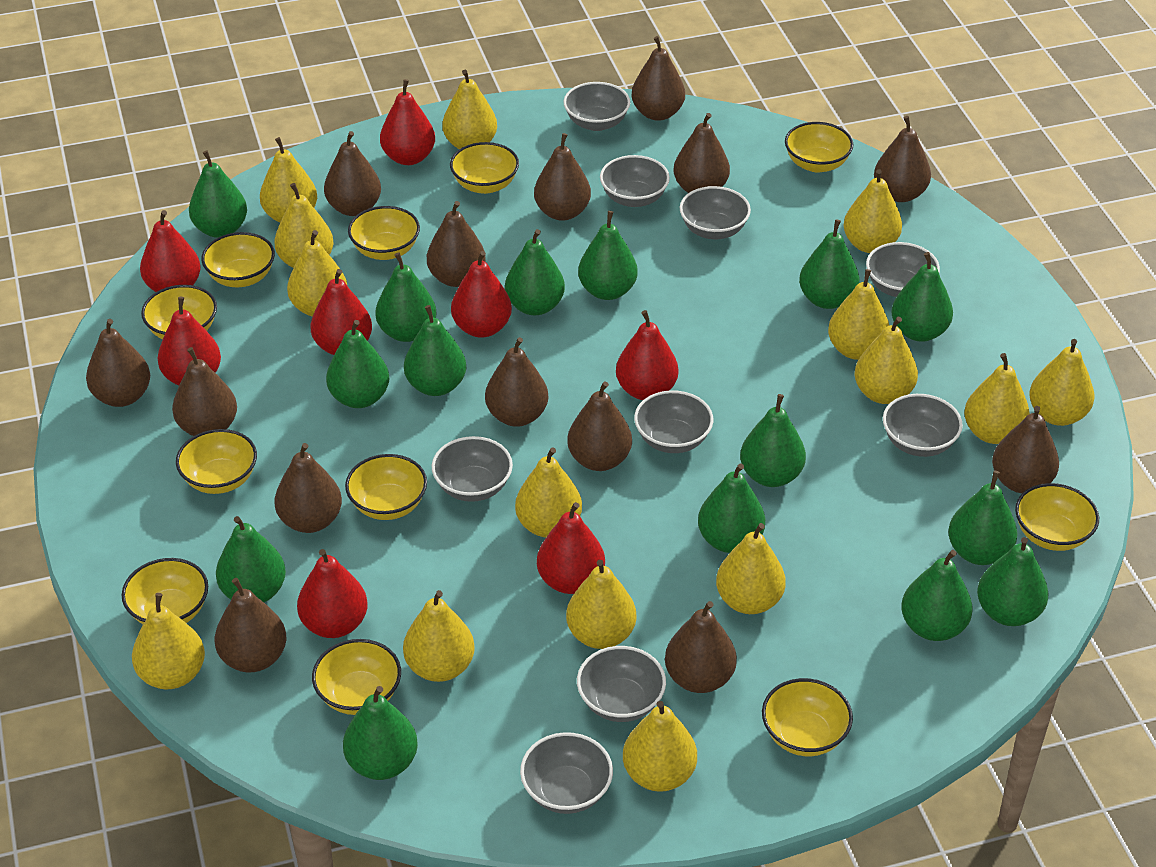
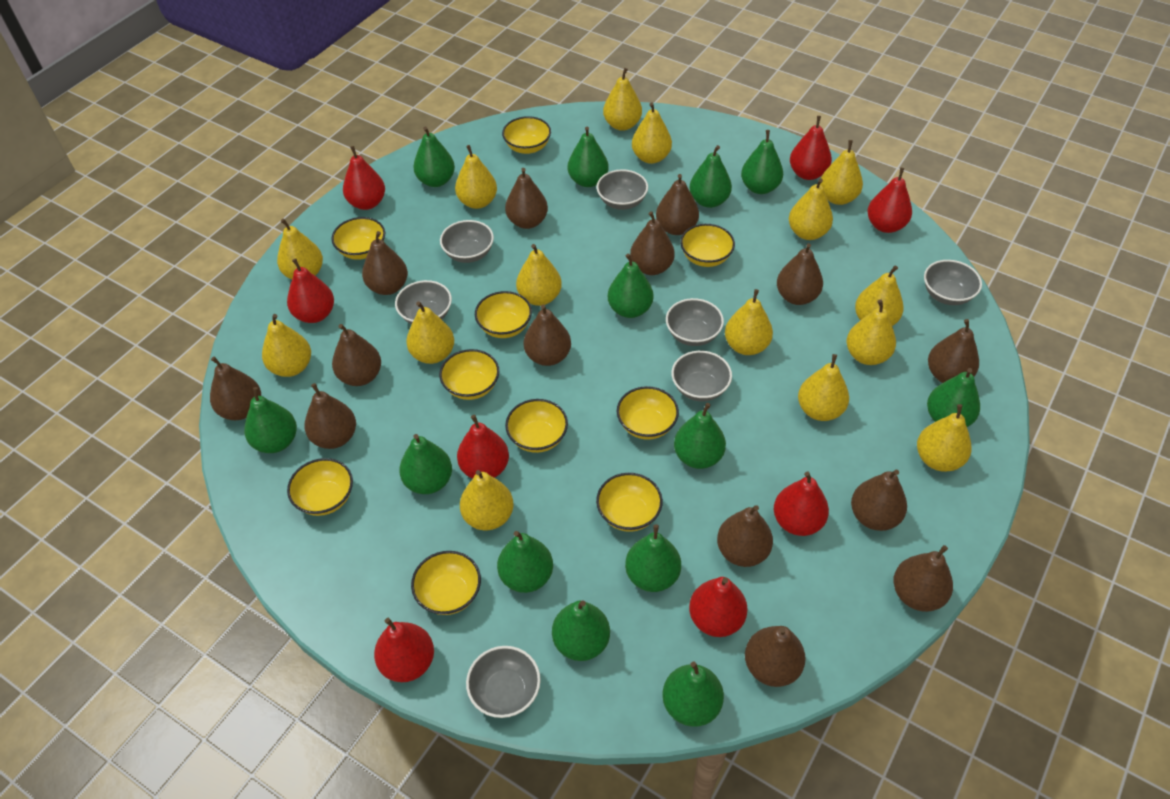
green pear: [189,150,247,238] [216,516,286,602] [326,320,390,408] [343,686,418,780] [375,252,437,342] [404,305,466,396] [505,229,565,315] [578,211,638,300] [698,463,765,553] [740,394,806,487] [799,219,860,309] [891,252,953,342] [901,550,972,641] [948,471,1018,565] [977,537,1049,626] = 15 -> [244,387,297,453] [399,434,452,494] [413,126,455,187] [497,531,553,593] [552,600,610,661] [568,127,609,187] [608,254,653,318] [625,524,681,592] [662,661,724,727] [674,403,726,469] [689,145,732,208] [741,130,783,194] [927,368,980,427] = 13
grey bowl: [432,436,513,502] [520,732,613,814] [563,82,630,131] [577,646,666,722] [600,155,670,207] [634,390,713,453] [680,186,751,239] [866,242,940,297] [883,394,963,457] = 9 -> [395,280,452,324] [440,220,494,263] [466,646,541,718] [596,169,648,210] [666,298,724,346] [671,351,732,401] [924,260,982,305] = 7
yellow bowl: [122,558,208,624] [141,285,217,340] [176,429,257,494] [201,232,275,287] [312,639,401,715] [345,454,427,520] [348,206,420,260] [450,142,519,194] [762,678,853,756] [785,122,853,173] [1015,483,1099,551] = 11 -> [287,458,353,516] [331,217,385,260] [411,551,481,615] [439,349,499,400] [475,291,532,338] [502,116,551,154] [505,399,568,453] [596,473,663,532] [617,386,679,440] [680,224,735,267] = 10

